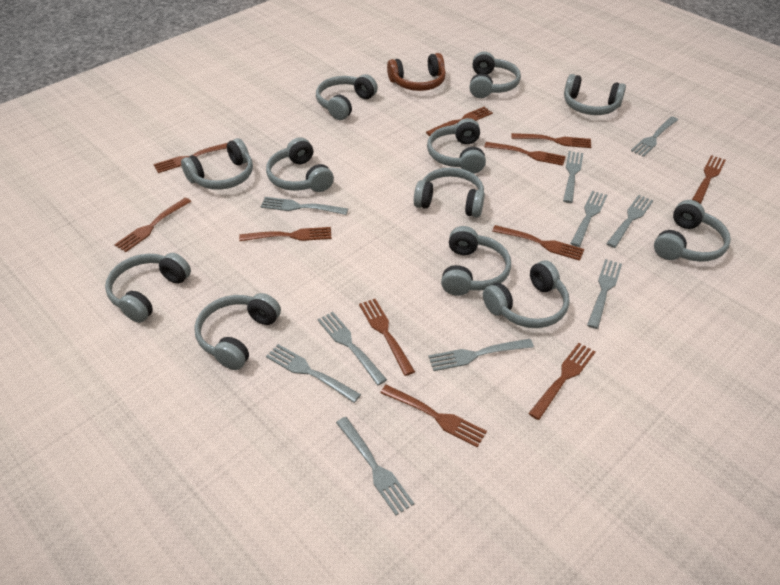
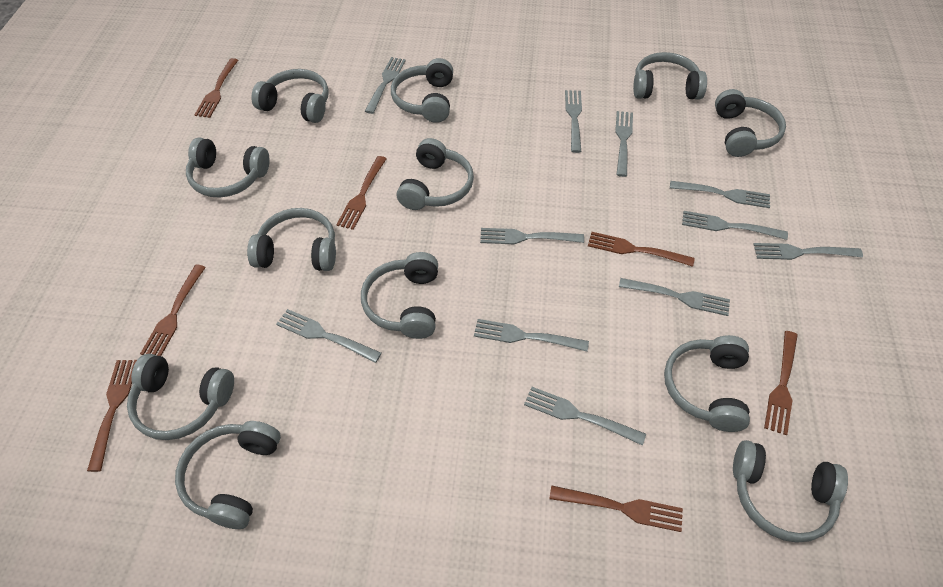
brown fork: [114,197,191,252] [154,143,227,173] [239,227,331,241] [359,299,415,376] [380,384,487,448] [426,107,493,136] [484,142,566,166] [492,225,584,261] [511,133,591,148] [528,343,596,420] [692,155,726,204] = 11 -> [87,360,137,472] [140,265,206,356] [194,58,238,118] [336,156,387,230] [549,485,683,532] [588,232,695,267] [764,331,798,435] = 7
brown headphones: [387,53,446,91] = 1 -> none = 0
grey fork: [260,197,348,215] [266,344,361,403] [317,312,387,385] [336,417,415,515] [428,339,534,371] [563,151,583,203] [570,191,607,247] [587,259,622,329] [606,195,653,248] [631,116,678,157] = 10 -> [276,309,382,363] [365,57,406,114] [474,319,589,351] [480,228,584,244] [524,387,646,446] [565,90,582,153] [615,111,633,177] [619,278,730,316] [670,181,770,208] [682,211,788,240] [753,243,863,260] = 11

